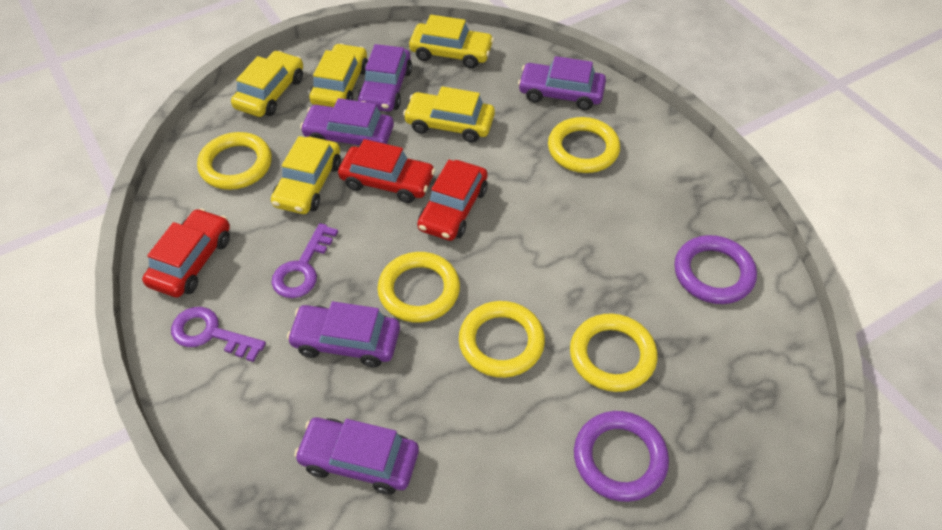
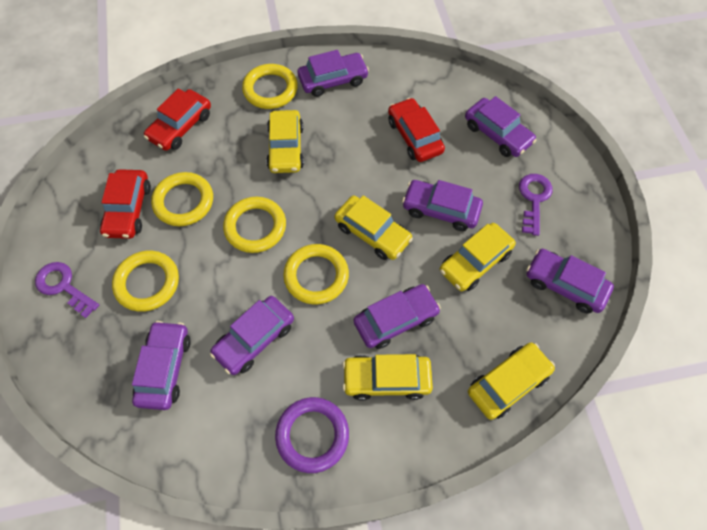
purple car: [287,301,400,368] [294,417,419,494] [300,98,394,145] [357,44,412,112] [518,56,606,110] = 5 -> [132,321,191,410] [210,296,294,375] [298,50,369,97] [353,284,441,349] [402,180,483,231] [465,96,537,157] [527,249,614,314] = 7
purple ring: [574,411,669,502] [674,235,757,304] = 2 -> [275,397,349,473] = 1

